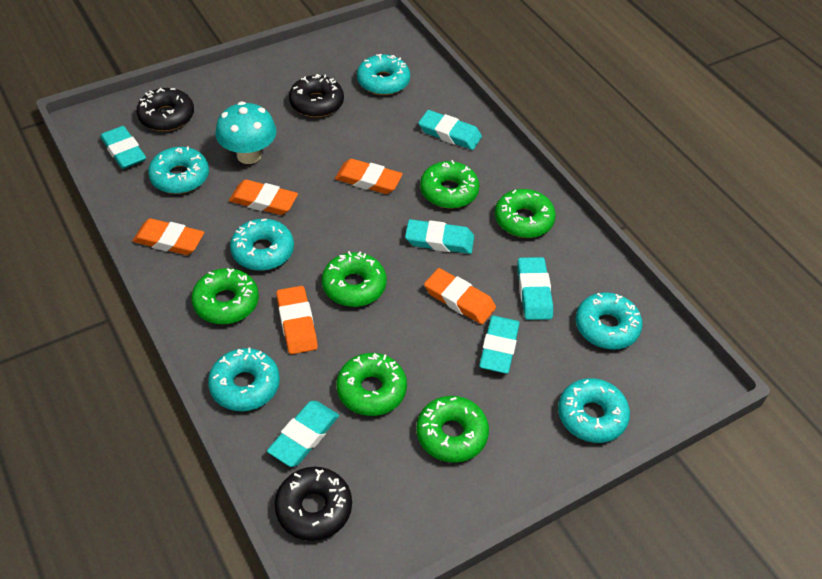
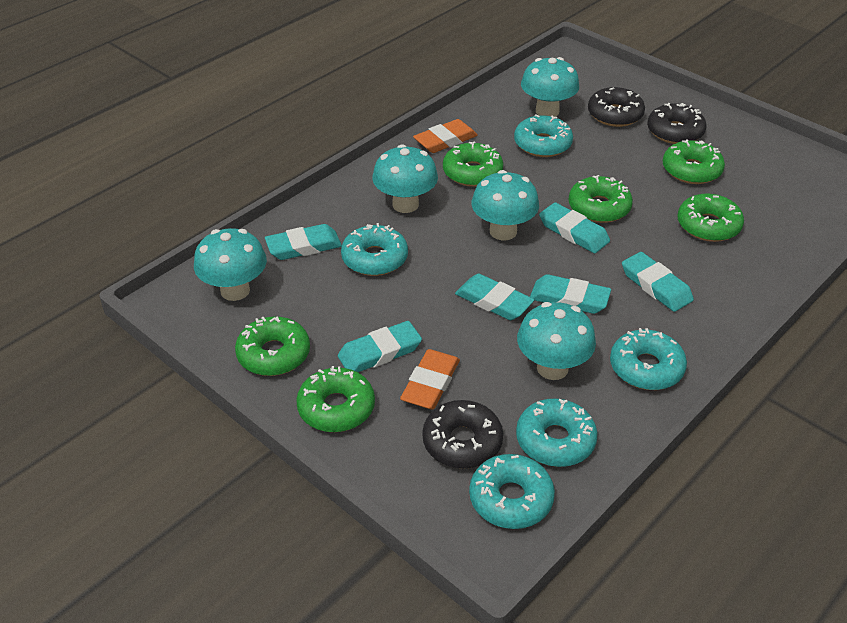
orange eraser: [133,218,204,255] [229,180,298,215] [276,286,318,354] [335,159,403,194] [424,268,496,324] = 5 -> [400,349,460,410] [413,119,478,153] = 2
turquoise donut: [148,146,209,194] [208,348,280,411] [230,219,294,271] [357,54,410,95] [558,378,630,443] [576,292,642,350] = 6 -> [341,223,408,276] [469,454,555,529] [514,114,573,157] [516,399,598,467] [610,328,687,390] = 5
turquoise mushroom: [216,102,276,164] = 1 -> [194,228,267,301] [372,144,438,213] [471,170,539,240] [517,302,596,380] [521,57,579,117] = 5

